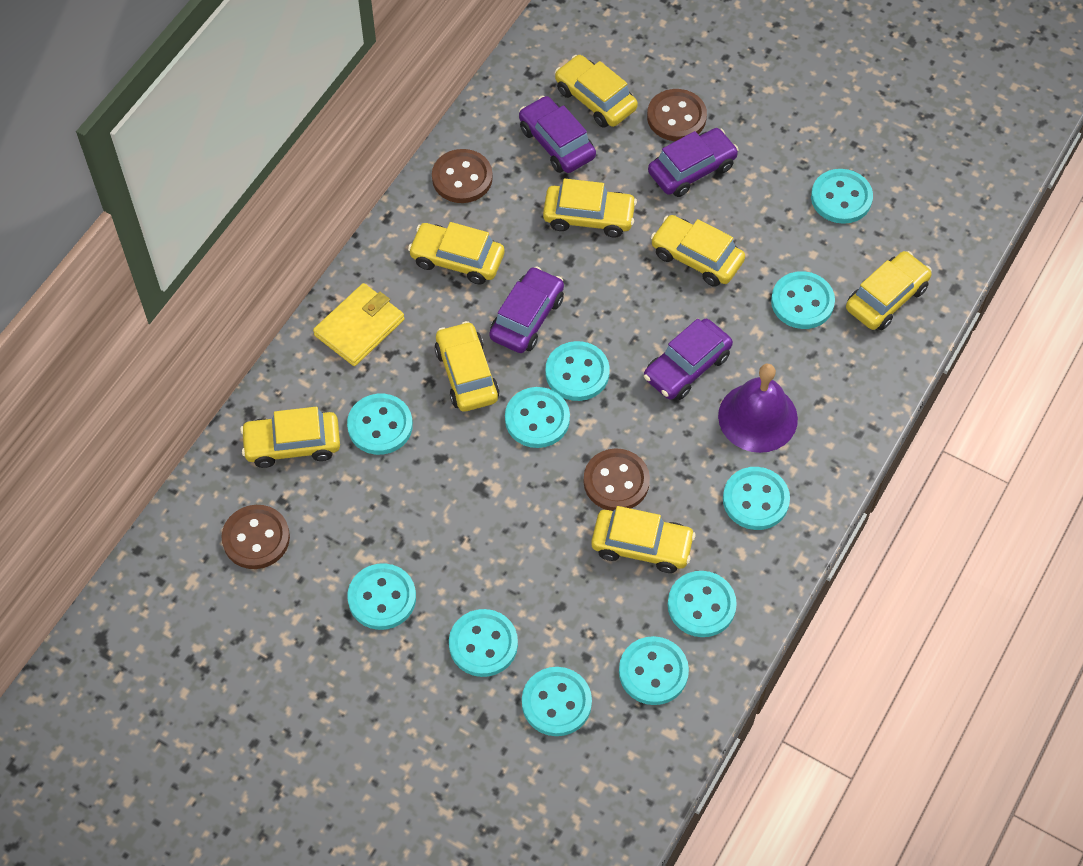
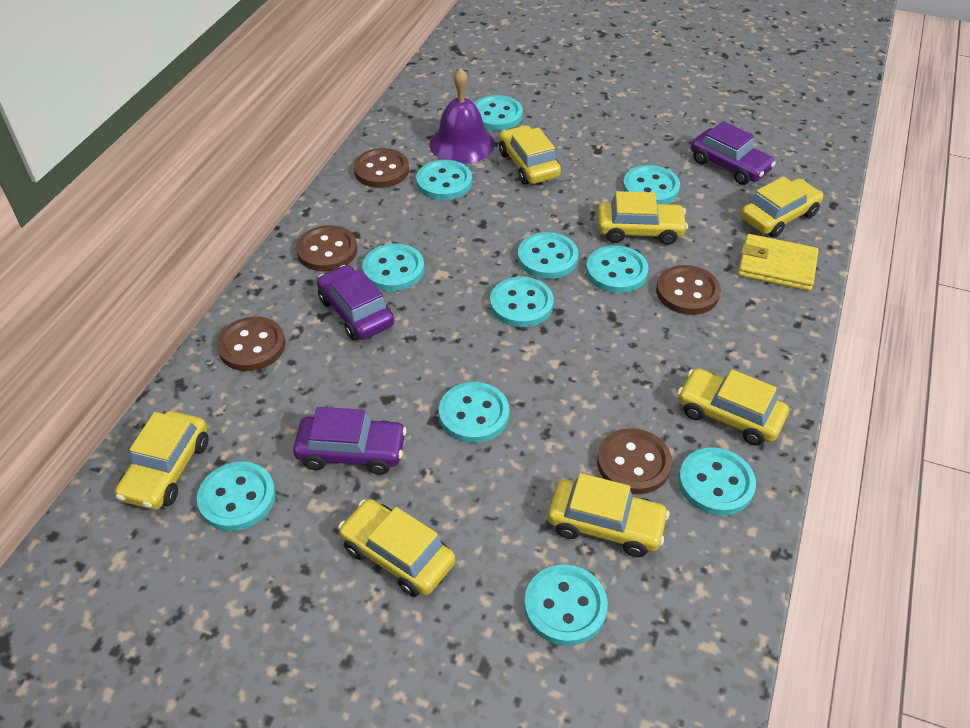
brown button: [221,505,290,569] [432,149,493,203] [584,448,650,511] [647,89,707,141] = 4 -> [217,316,285,371] [296,225,357,271] [353,148,409,188] [597,428,672,494] [656,265,721,315] = 5
purple car: [489,266,564,353] [519,96,596,173] [644,319,733,400] [648,128,739,197] = 4 -> [293,407,407,475] [317,265,394,340] [691,121,776,185] = 3
yellow car: [240,407,340,468] [408,222,504,285] [434,321,499,412] [543,179,637,237] [555,55,638,128] [591,506,695,573] [651,215,745,287] [846,251,932,330] = 8 -> [115,411,209,510] [338,499,455,597] [499,125,561,185] [548,473,669,557] [598,191,688,245] [677,368,789,446] [741,176,823,238] = 7

